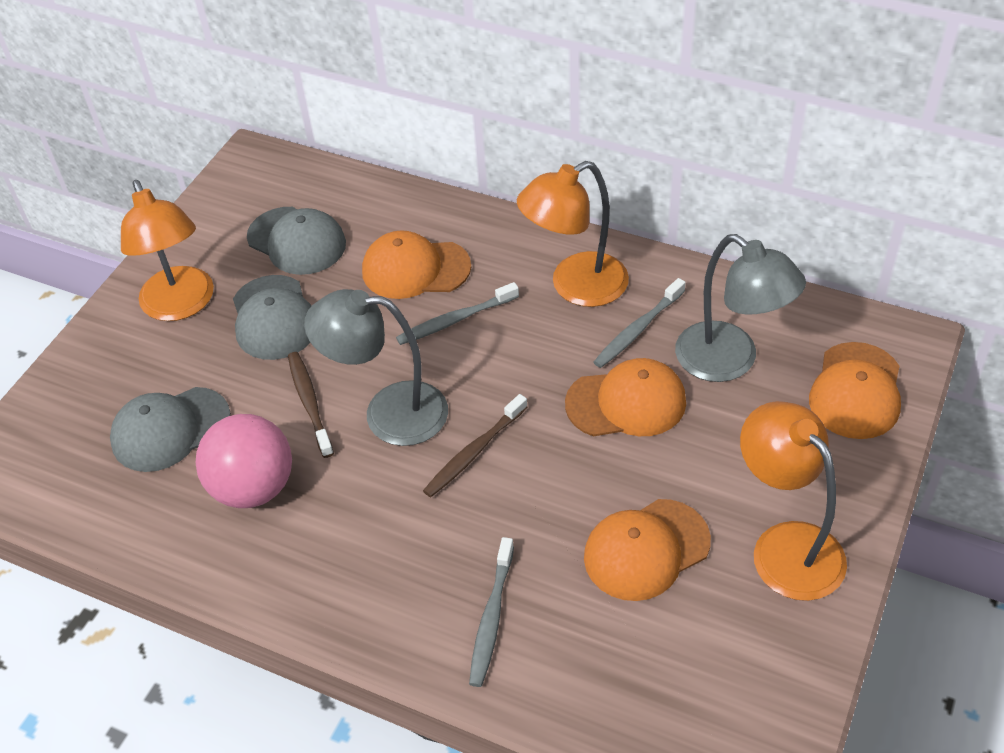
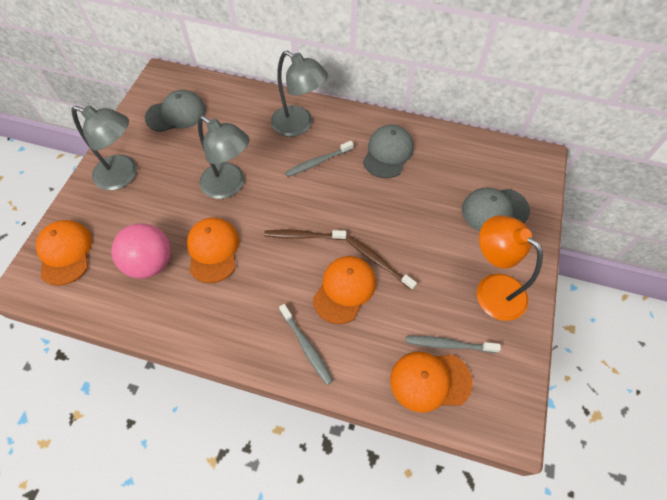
grey lamp: [304,289,448,446] [675,234,806,382] = 2 -> [72,105,137,190] [198,115,249,199] [271,51,328,137] = 3
orange lamp: [121,180,214,321] [517,161,629,307] [740,401,847,601] = 3 -> [477,215,543,321] = 1

